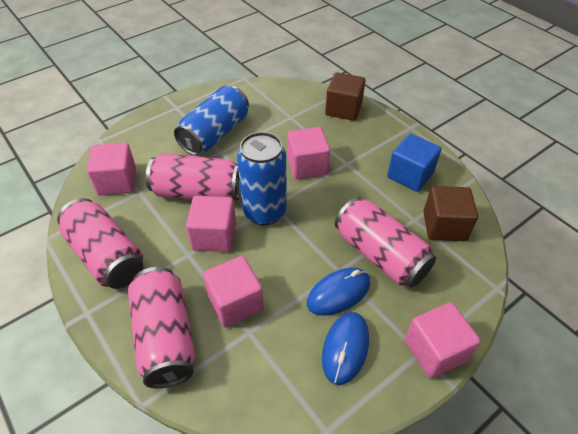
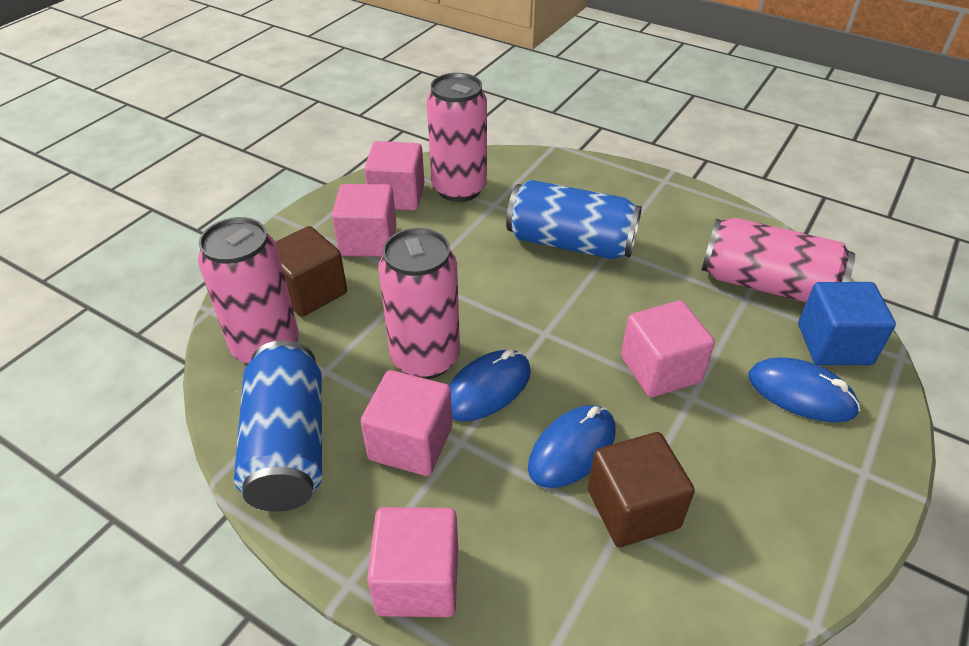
blue mouse: [307,268,370,316] [322,312,369,385] = 2 -> [449,349,531,421] [528,405,616,488] [748,358,860,422] = 3

